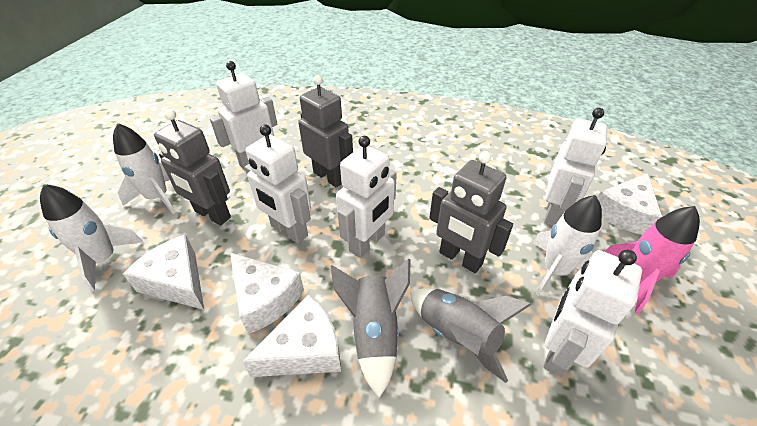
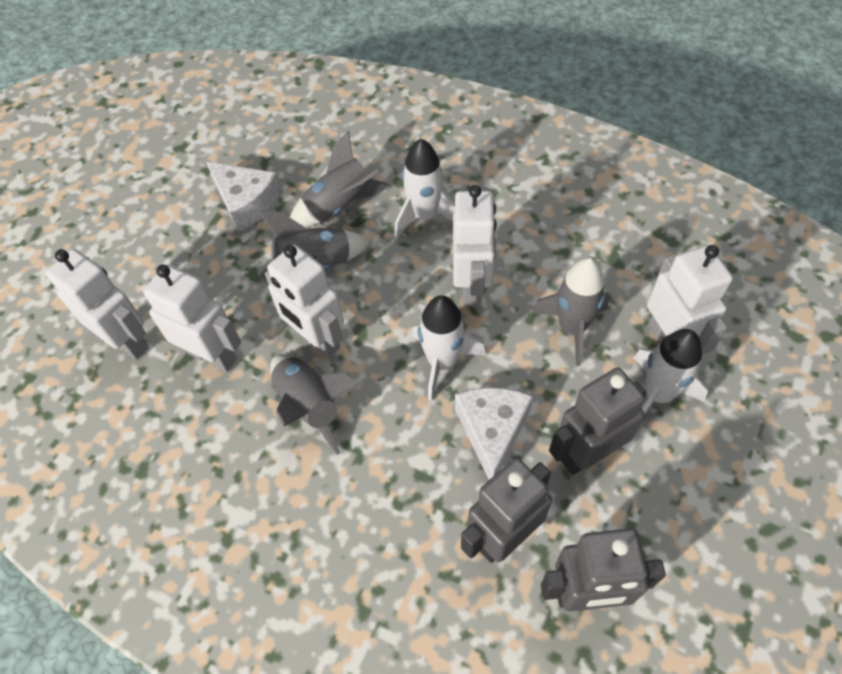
grey rocket: [331,259,411,398] [410,288,531,383] = 2 -> [258,211,371,279] [270,354,361,455] [290,131,389,228] [532,258,609,366] = 4
pink rocket: [604,206,700,314] = 1 -> none = 0
white cheese: [123,235,204,310] [230,252,304,334] [242,295,341,377] [597,173,662,235] = 4 -> [206,162,282,232] [455,388,533,480] = 2

